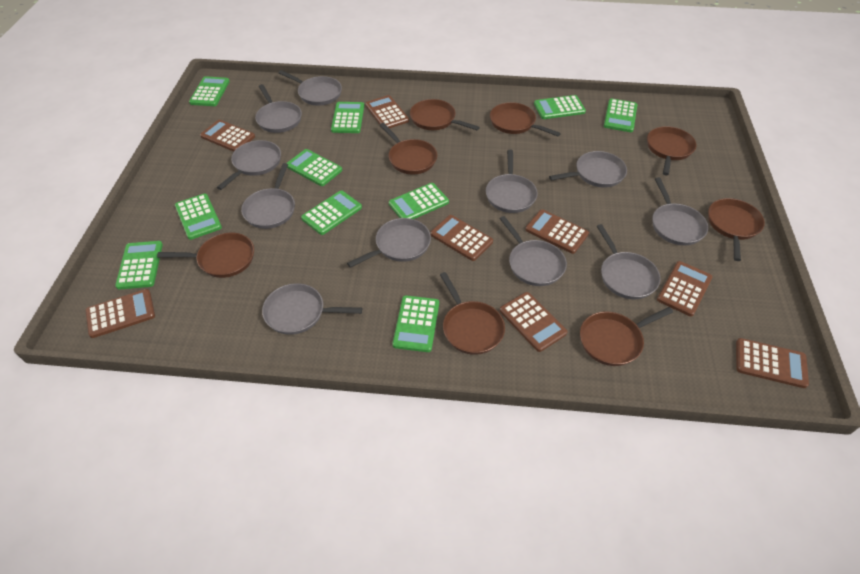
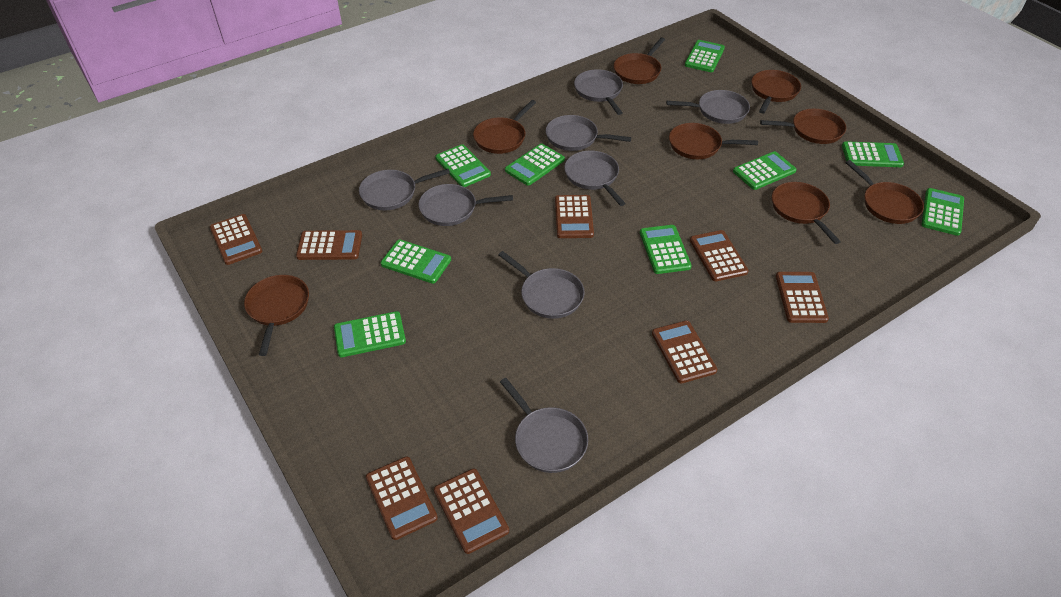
green calculator: [115,241,163,290] [175,193,222,240] [189,76,230,106] [287,149,342,186] [301,191,362,235] [331,102,364,133] [389,183,449,219] [393,295,439,352] [534,95,586,119] [604,98,637,132] = 10 -> [334,311,406,357] [381,239,451,284] [435,144,491,187] [505,144,565,186] [640,225,692,274] [685,40,725,72] [733,151,797,190] [842,141,904,167] [921,188,964,236] = 9
grey pan: [217,140,281,190] [241,163,295,229] [255,84,302,133] [262,283,362,335] [278,70,342,106] [347,218,431,268] [486,150,538,213] [500,216,567,286] [549,151,627,188] [597,224,661,299] [652,177,708,246] = 11 -> [359,169,450,210] [418,184,513,226] [498,251,585,319] [500,378,588,473] [546,115,631,151] [564,151,626,206] [574,69,623,115] [666,90,750,124] = 8

